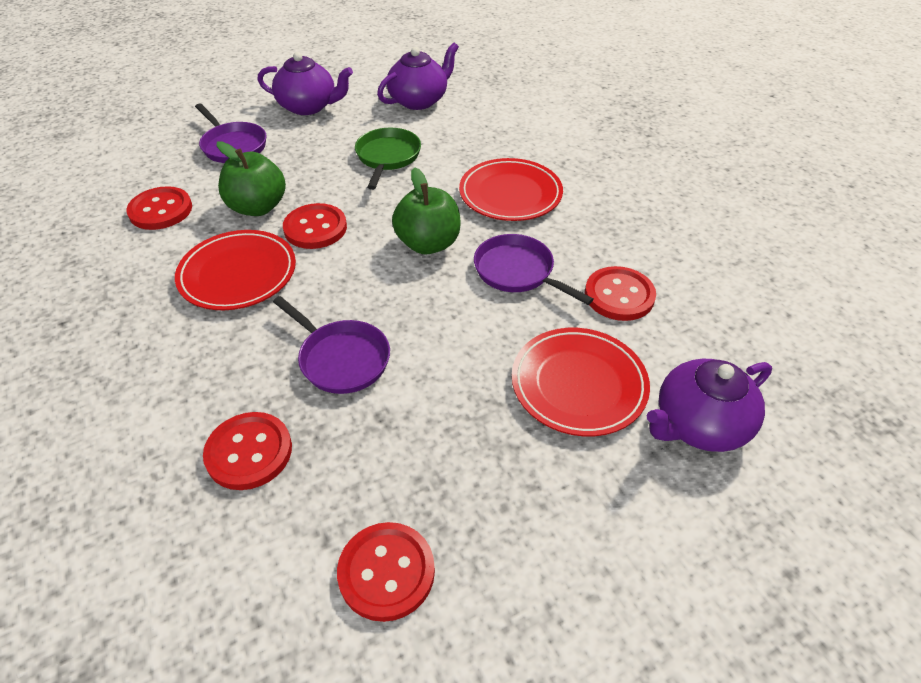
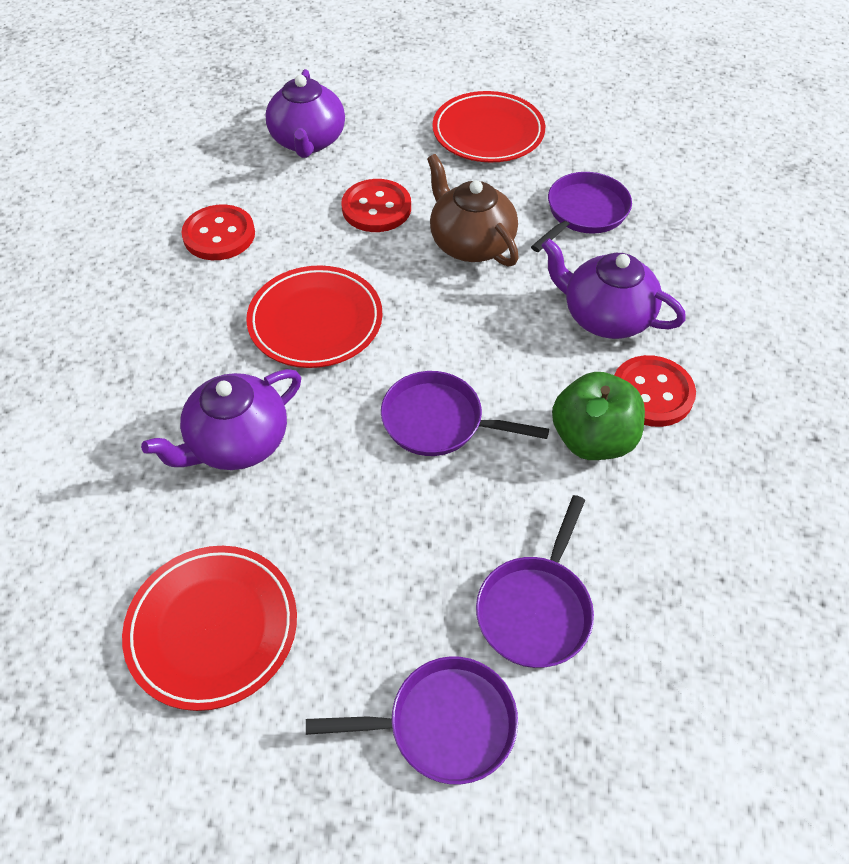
brown teapot: none = 0 -> [427,154,519,267] = 1
green apple: [216,141,286,216] [392,167,461,254] = 2 -> [552,372,645,460] = 1
green pan: [355,128,421,190] = 1 -> none = 0
purple pan: [195,103,266,163] [273,296,390,394] [474,234,594,305] = 3 -> [306,657,518,784] [381,371,549,456] [476,495,594,668] [531,172,632,252] = 4
red button: [126,186,192,230] [203,412,292,490] [283,203,347,249] [337,522,435,622] [585,266,656,321] = 5 -> [181,204,255,260] [341,179,411,232] [614,355,696,427] = 3

